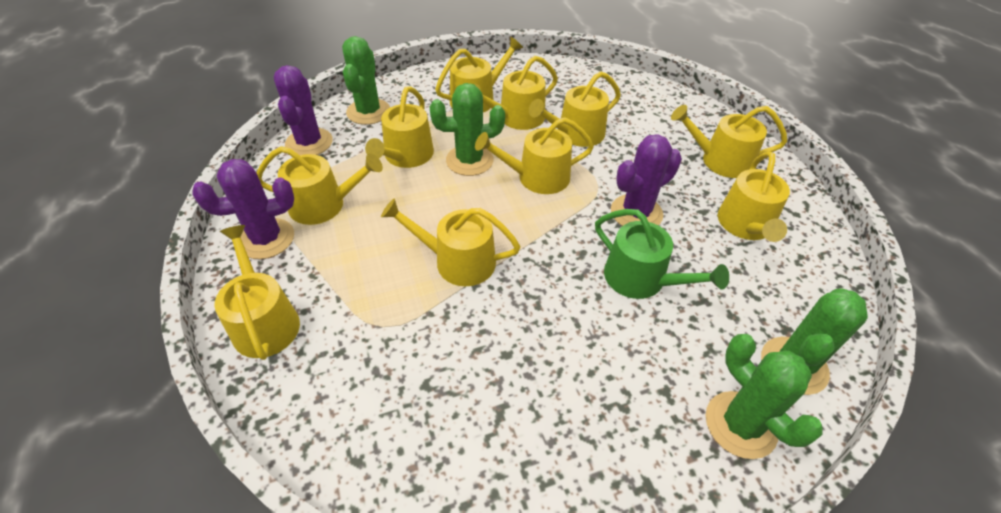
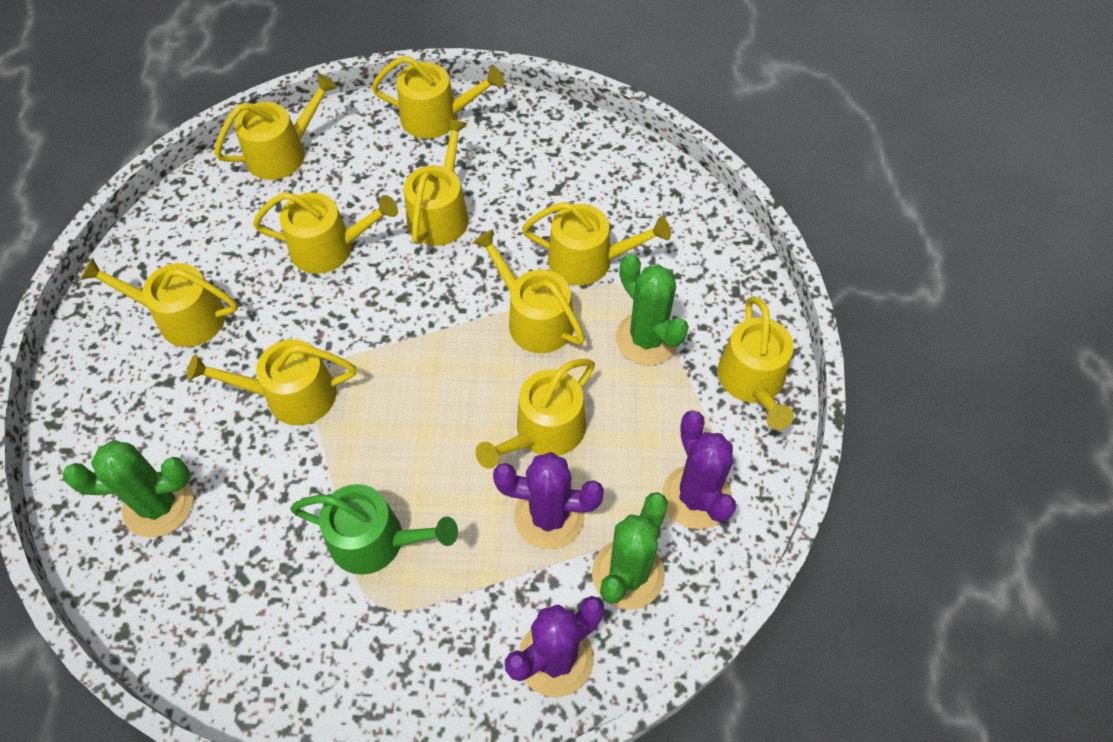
green cactus: [342,36,390,125] [430,83,505,176] [705,334,823,459] [761,288,868,395] = 4 -> [63,440,193,538] [592,492,668,610] [616,254,689,365] = 3

